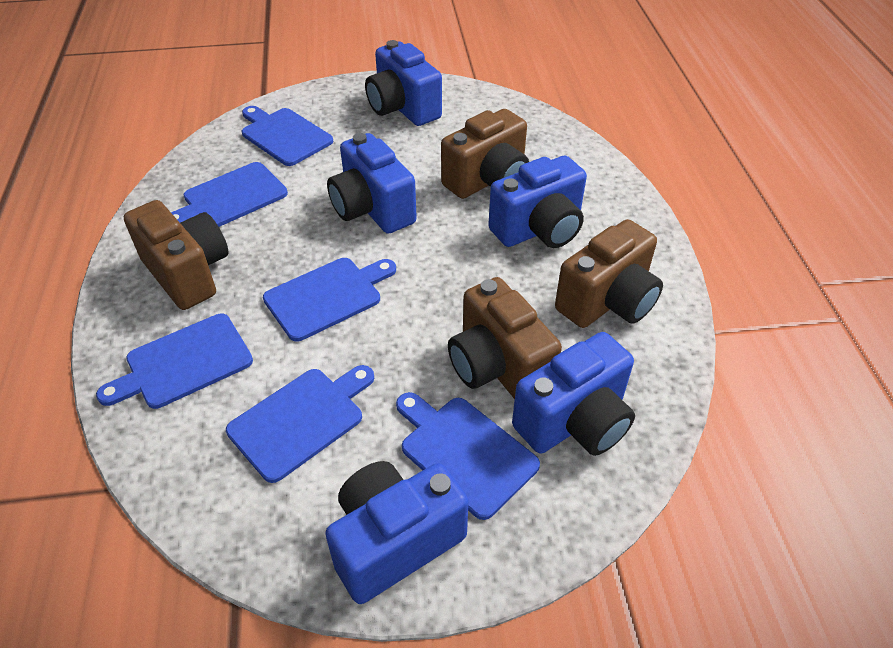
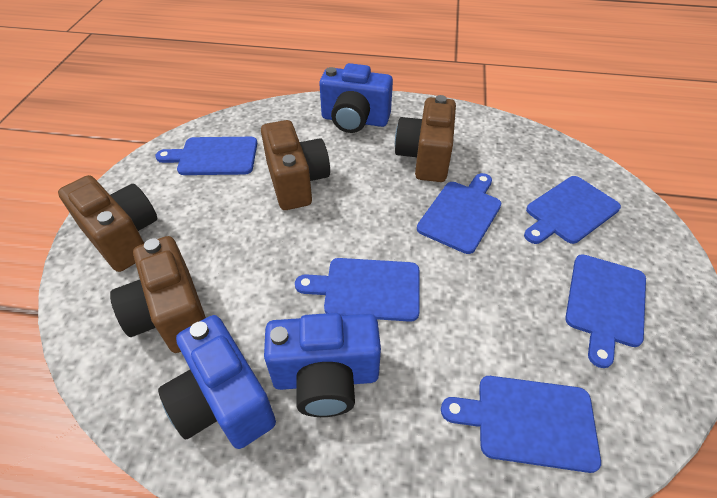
blue camera: [325,461,469,604] [327,133,417,234] [365,40,442,126] [488,156,587,248] [512,332,635,456] = 5 -> [158,315,276,449] [264,313,381,417] [319,63,393,133] = 3

